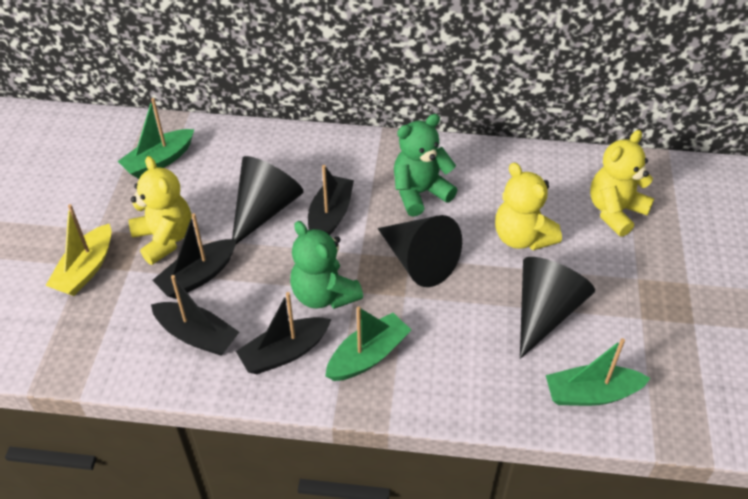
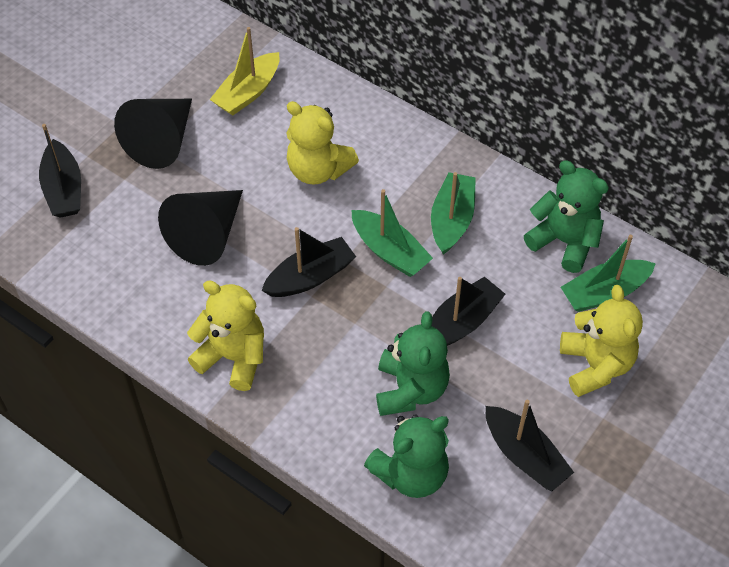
black cone: [232,156,304,244] [378,215,462,287] [520,257,595,359] = 3 -> [114,99,192,169] [158,190,243,266] = 2
green teddy bear: [290,221,363,309] [394,114,457,217] = 2 -> [364,414,449,498] [376,311,450,416] [524,160,609,273] = 3

